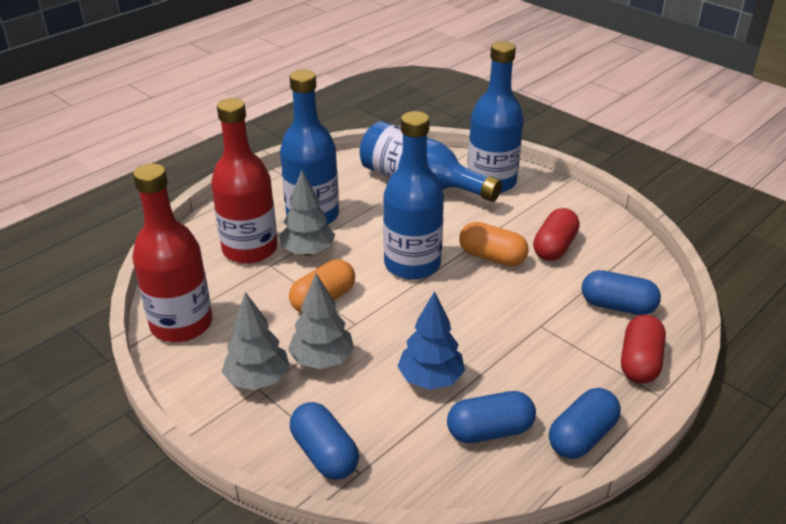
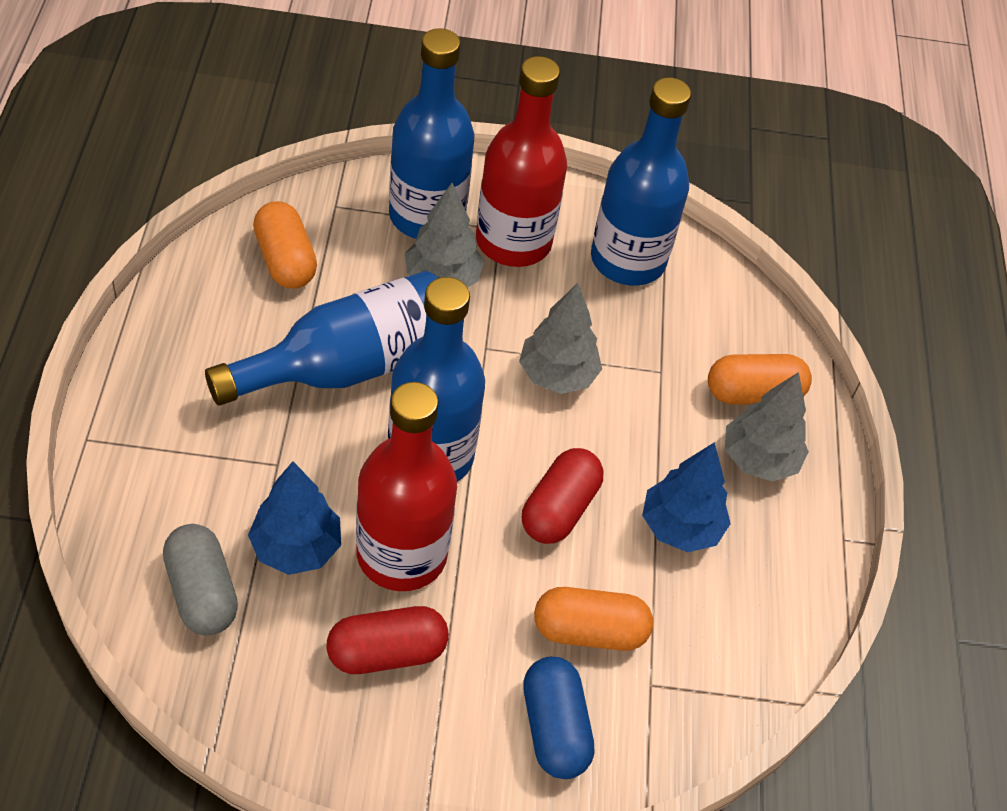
blue capsule: [290,402,359,480] [447,391,536,443] [549,388,621,459] [582,270,661,315] = 4 -> [523,657,594,779] = 1
blue tree: [397,291,465,390] = 1 -> [248,462,341,575] [642,442,731,552] = 2
grey capsule: none = 0 -> [163,524,238,635] = 1
orange capsule: [289,259,355,313] [459,222,529,266] = 2 -> [253,201,317,289] [534,587,653,651] [708,354,812,405] = 3

